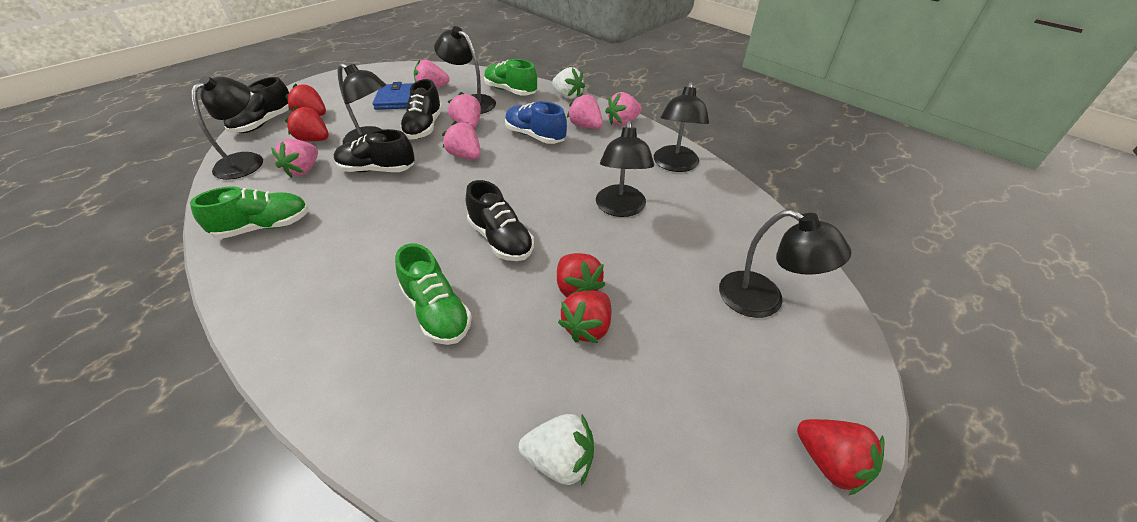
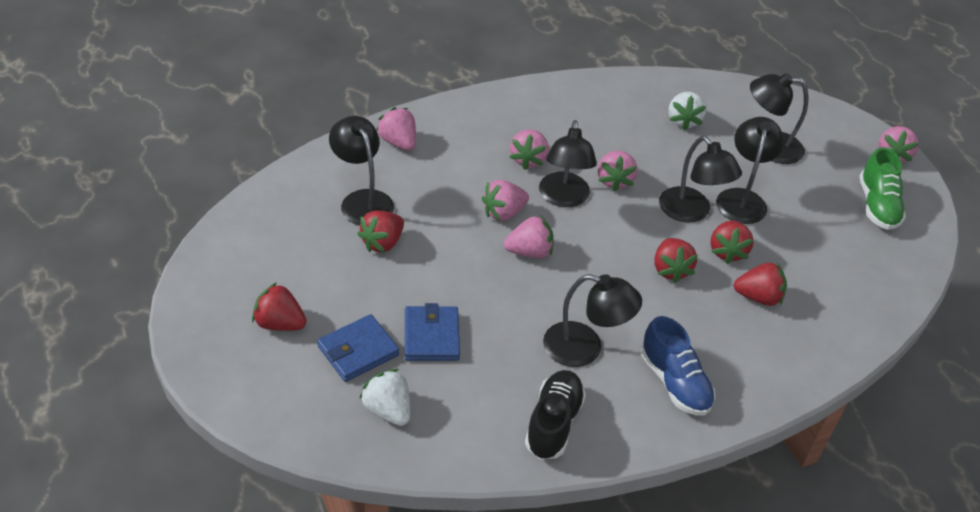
black shoe: [223,77,289,133] [334,129,415,172] [400,79,443,140] [466,180,534,261] = 4 -> [525,370,586,460] = 1
blue wallet: [373,82,414,110] = 1 -> [317,314,399,382] [405,303,460,361] = 2
green shoe: [190,186,309,239] [395,243,472,345] [484,59,537,96] = 3 -> [859,147,906,230] = 1

